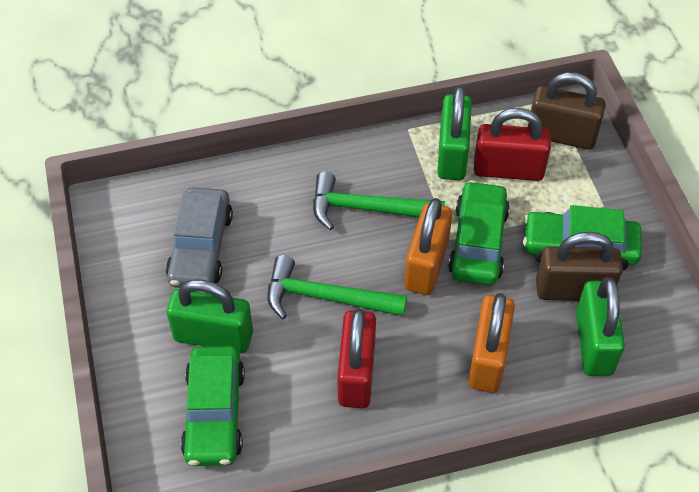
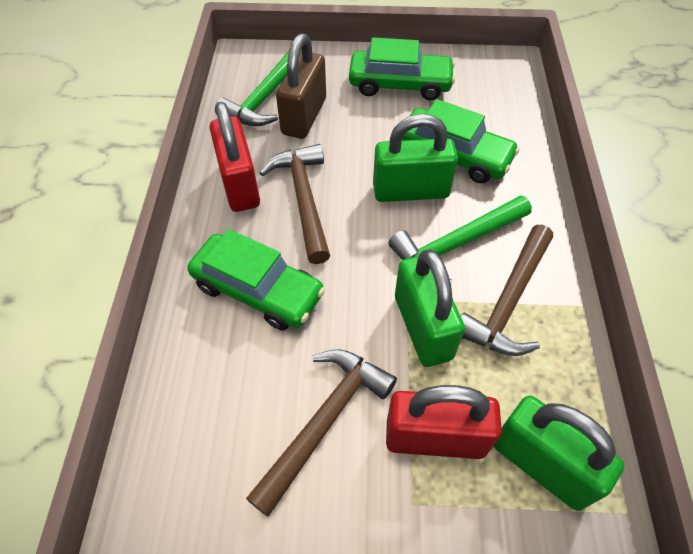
brown hammer: none = 0 -> [246,349,397,517] [260,144,330,264] [461,225,553,356] = 3
brown padlock: [528,72,606,149] [536,232,623,301] = 2 -> [276,33,326,139] = 1
grey car: [166,187,233,288] = 1 -> none = 0
orange padlock: [404,198,452,295] [468,293,515,393] = 2 -> none = 0

